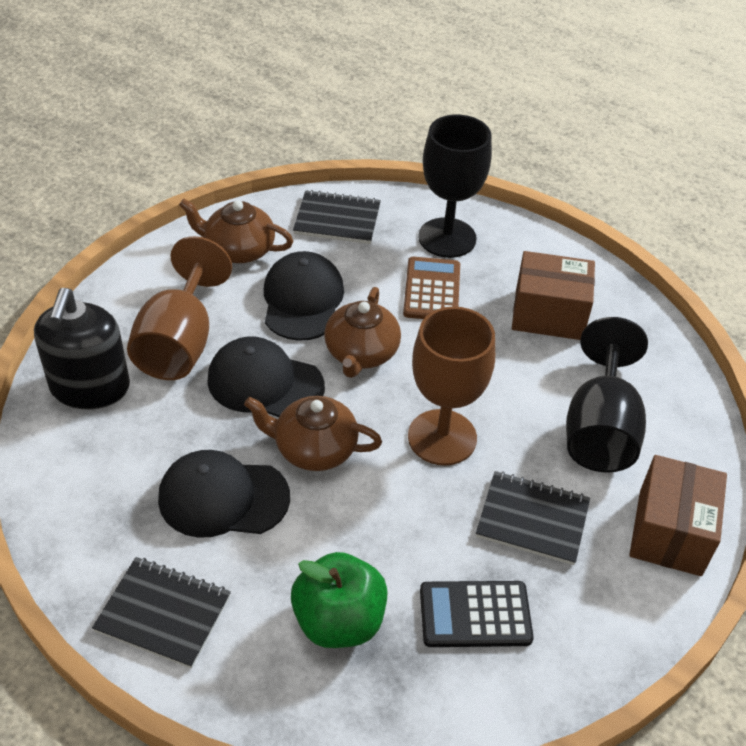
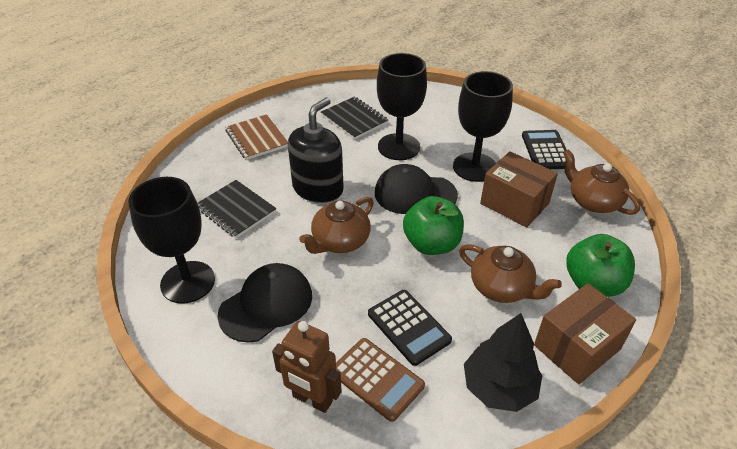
black calculator: [420,581,534,647] = 1 -> [368,290,452,366] [522,130,566,169] = 2
black cap: [158,450,290,538] [207,336,325,417] [264,251,344,341] = 3 -> [218,263,312,343] [375,164,458,214] = 2
black goblet: [418,115,492,258] [566,317,648,473] = 2 -> [128,177,215,304] [377,53,427,160] [453,71,513,182] = 3
black notebook: [92,557,231,669] [293,190,381,244] [476,471,590,565] = 3 -> [198,180,277,238] [321,97,388,140] = 2
black tree: none = 0 -> [464,313,542,412] = 1
brown goblet: [127,236,232,380] [408,306,495,466] = 2 -> none = 0
brown notebook: none = 0 -> [225,114,288,160] = 1
brown robot: none = 0 -> [272,321,342,413] = 1
green apple: [291,552,388,648] = 1 -> [403,196,464,255] [566,234,635,297] = 2

